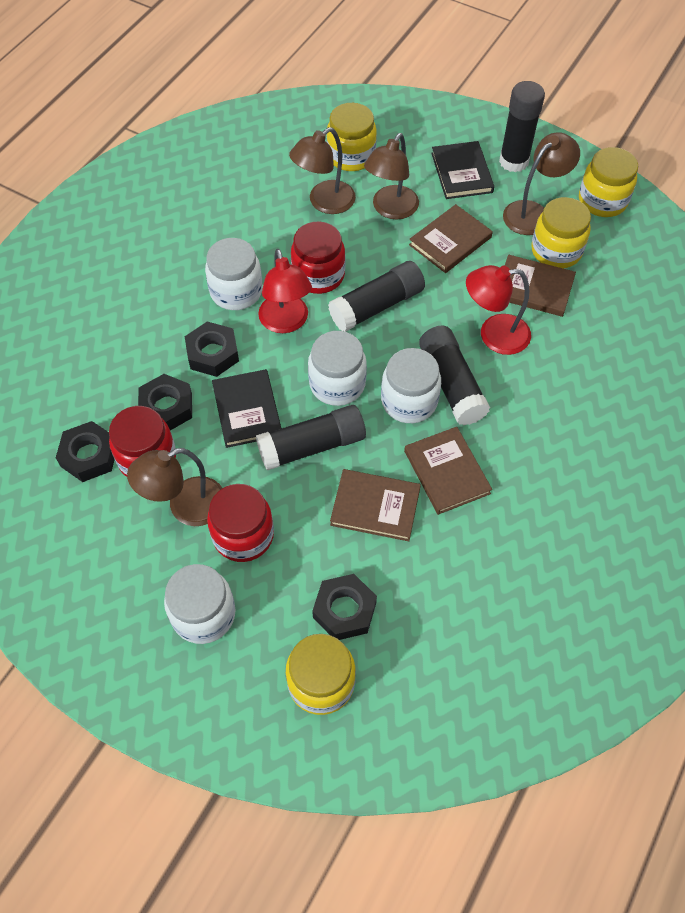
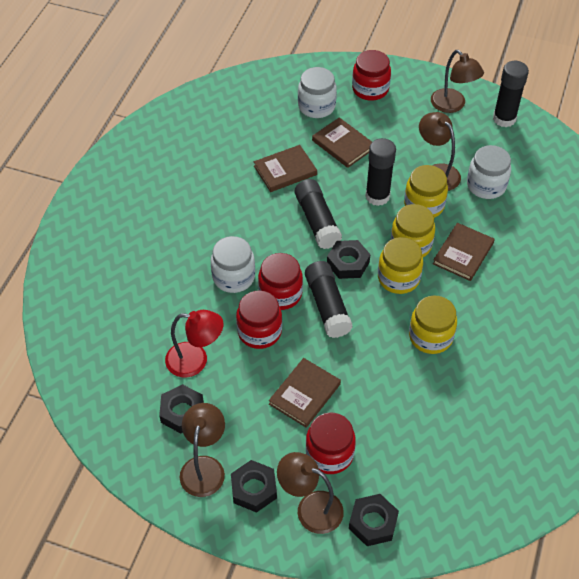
black book: [212,369,281,448] [431,141,494,199] = 2 -> none = 0
red jar: [109,406,176,477] [207,484,274,562] [291,222,345,294] = 3 -> [236,291,282,349] [258,253,303,310] [306,412,356,474] [352,50,391,101] = 4
red lamp: [258,249,312,333] [466,265,531,355] = 2 -> [165,310,224,377] = 1
white jar: [164,564,235,644] [205,238,262,310] [308,331,367,406] [381,348,441,423] = 4 -> [211,236,255,293] [298,67,337,118] [467,145,511,199] = 3

